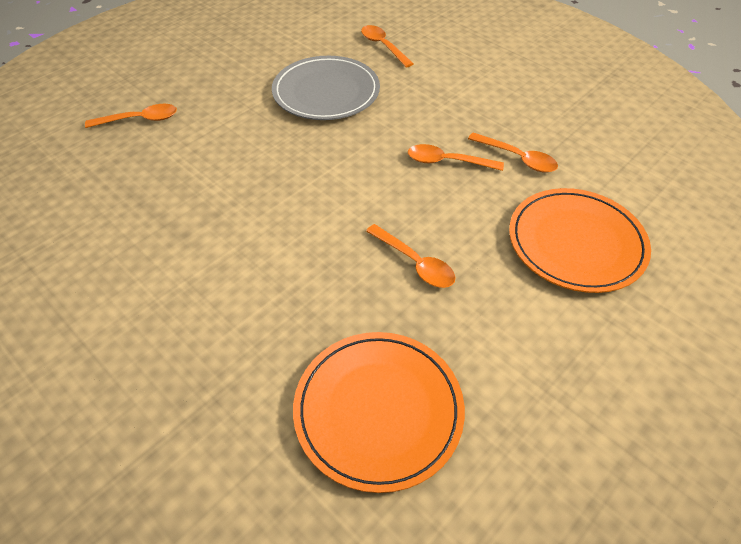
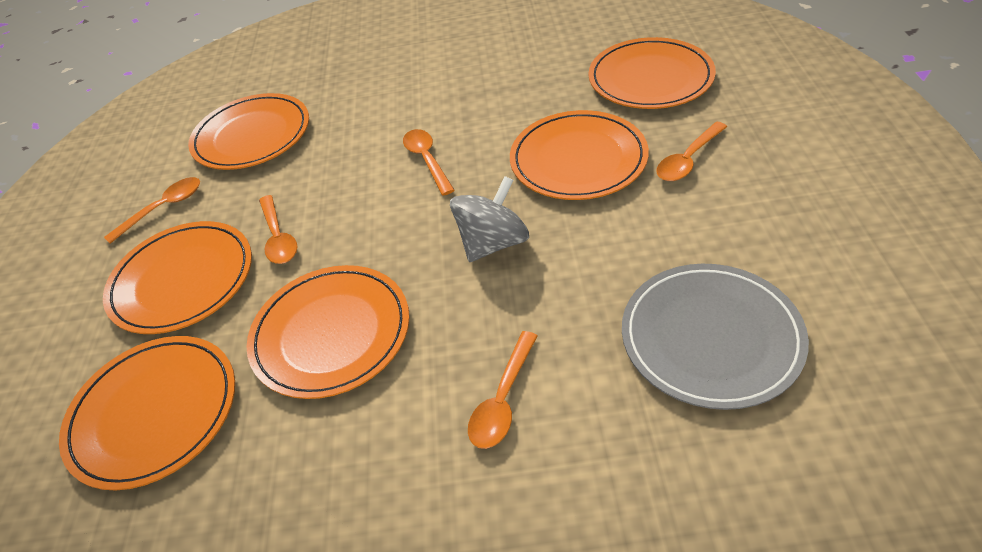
grey spinning top: none = 0 -> [450,176,529,262] = 1
orange plate: [293,332,465,493] [509,188,651,293] = 2 -> [59,336,235,491] [103,221,252,334] [188,93,309,170] [246,265,409,399] [510,110,649,200] [588,37,716,109] = 6

